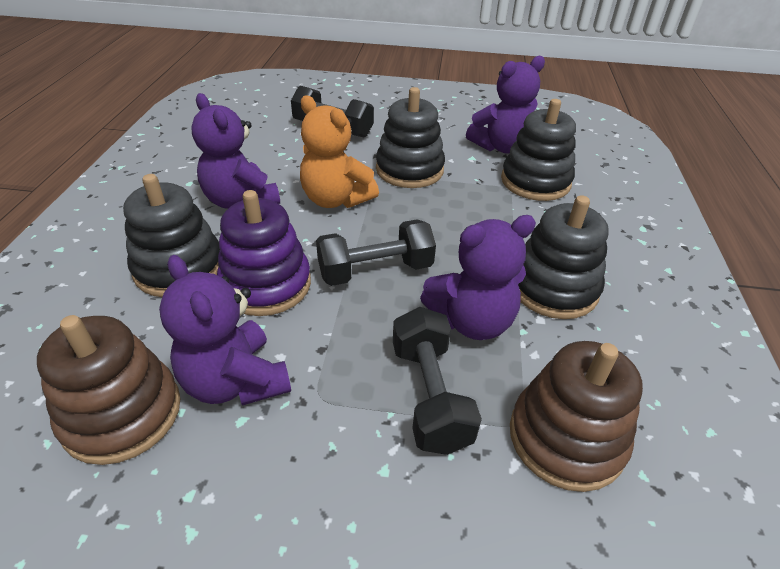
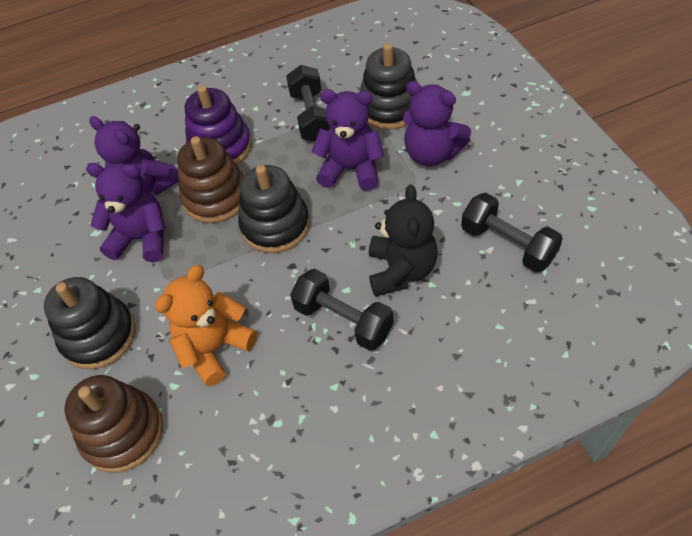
black stacking toy: [123,174,220,297] [376,87,445,188] [501,99,576,201] [518,195,609,319] = 4 -> [44,277,136,369] [238,165,310,253] [360,43,417,130] = 3
black teddy bear: none = 0 -> [369,184,438,297] = 1

